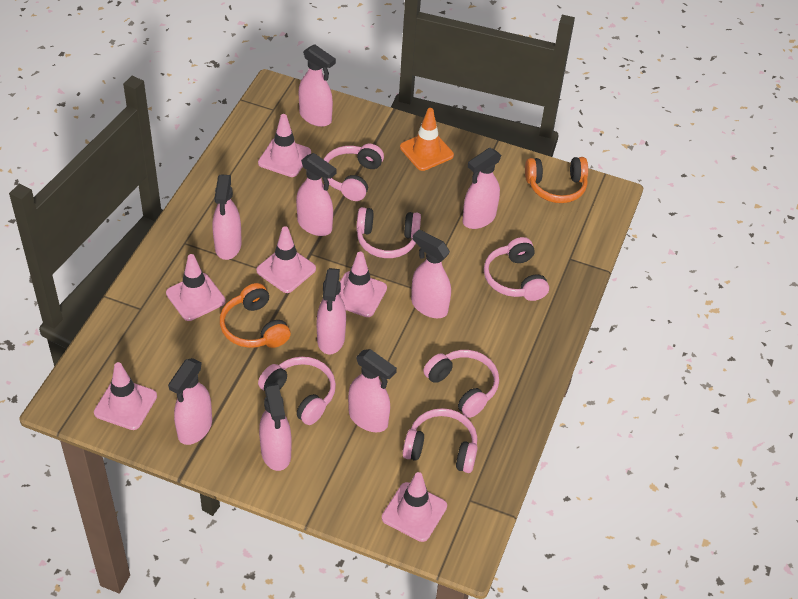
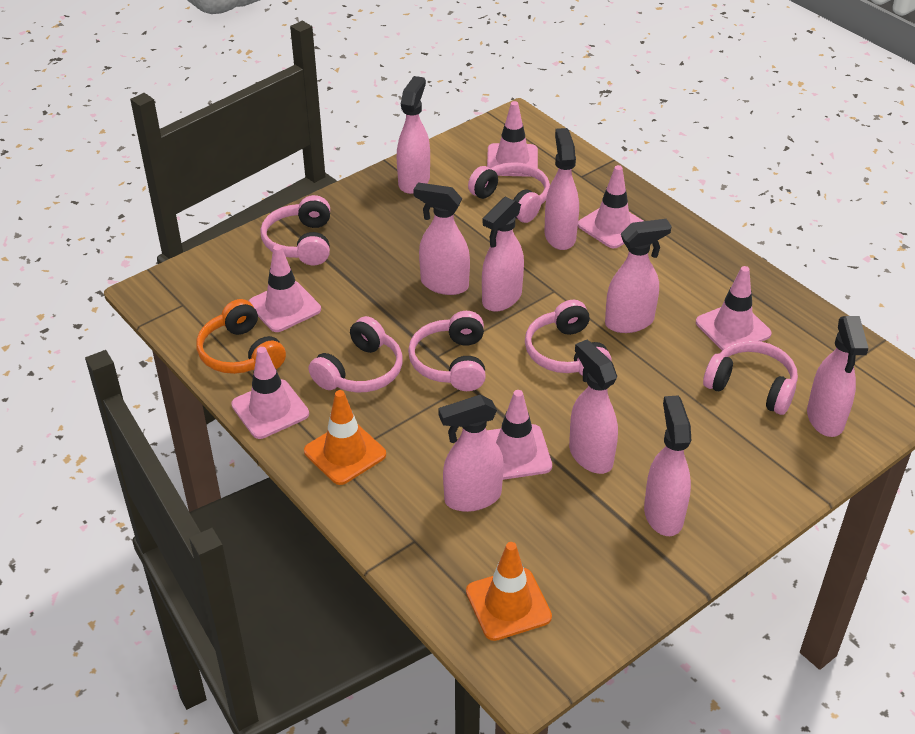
orange headphones: [220,283,291,348] [525,157,588,203] = 2 -> [196,299,286,374] = 1
orange traffic cone: [400,108,454,171] = 1 -> [304,390,386,485] [466,542,552,641] = 2

